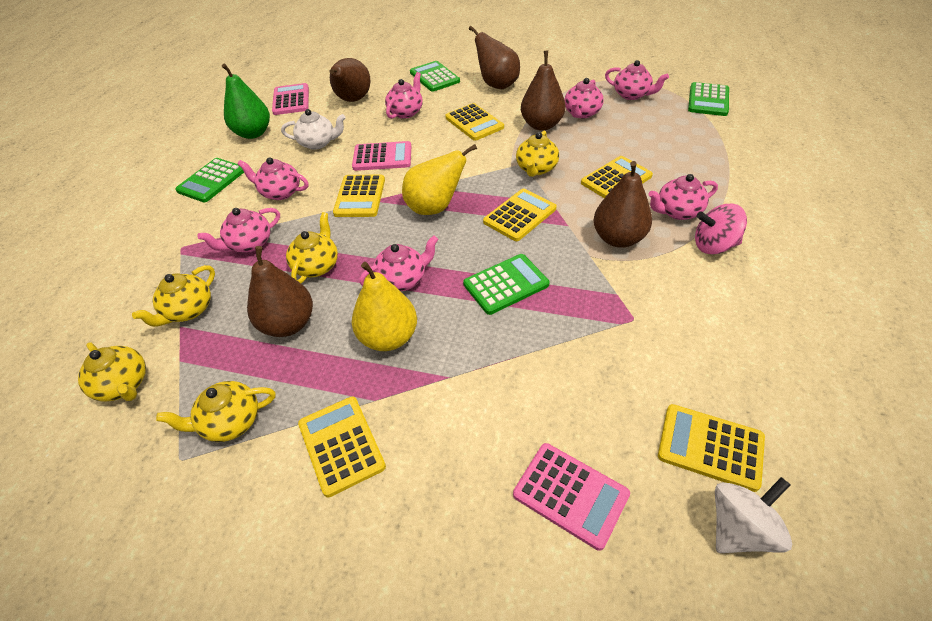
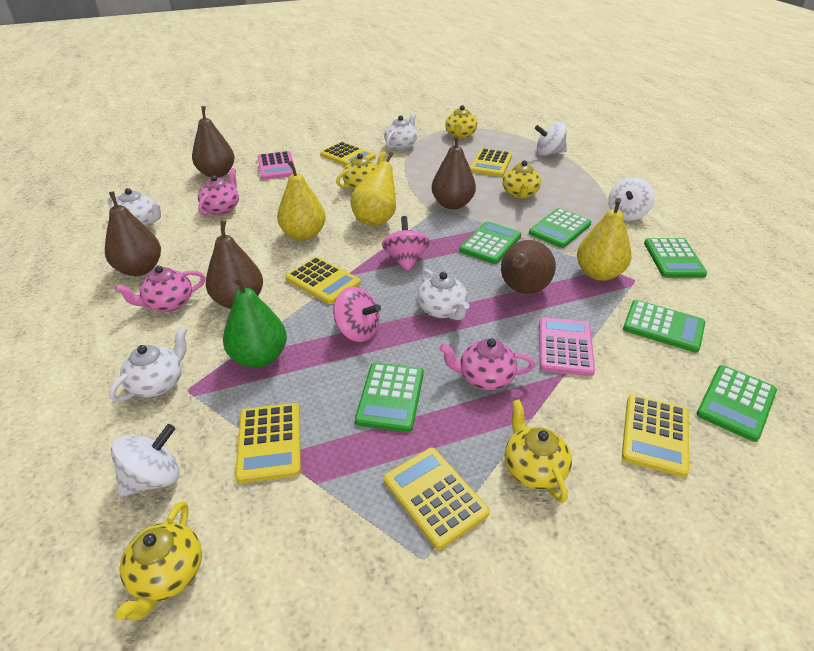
green calculator: [175,158,244,202] [410,61,460,92] [463,254,549,315] [688,82,729,116] = 4 -> [355,362,424,432] [459,221,521,264] [529,208,591,248] [623,300,705,352] [644,238,707,278] [696,365,777,442] = 6
pink calculator: [272,83,309,115] [352,141,411,171] [513,443,630,551] = 3 -> [257,151,296,180] [539,317,595,376] = 2
pink spinning top: [695,204,747,254] = 1 -> [333,287,381,342] [382,216,430,272] = 2
pink teapot: [197,208,280,252] [238,157,309,200] [359,236,438,291] [385,72,423,119] [565,78,604,118] [605,60,669,100] [648,174,718,220] = 7 -> [115,266,205,312] [198,168,239,215] [439,339,535,390] = 3
white spinning top: [715,477,792,553] = 1 -> [111,424,180,497] [535,122,567,156] [608,177,655,221] = 3
white teapot: [281,109,346,150] = 1 -> [107,188,161,227] [109,327,187,402] [384,112,417,150] [418,269,469,320] = 4
yellow pear: [352,262,417,351] [402,144,477,215] = 2 -> [277,161,326,241] [351,152,396,226] [577,198,632,281] = 3

